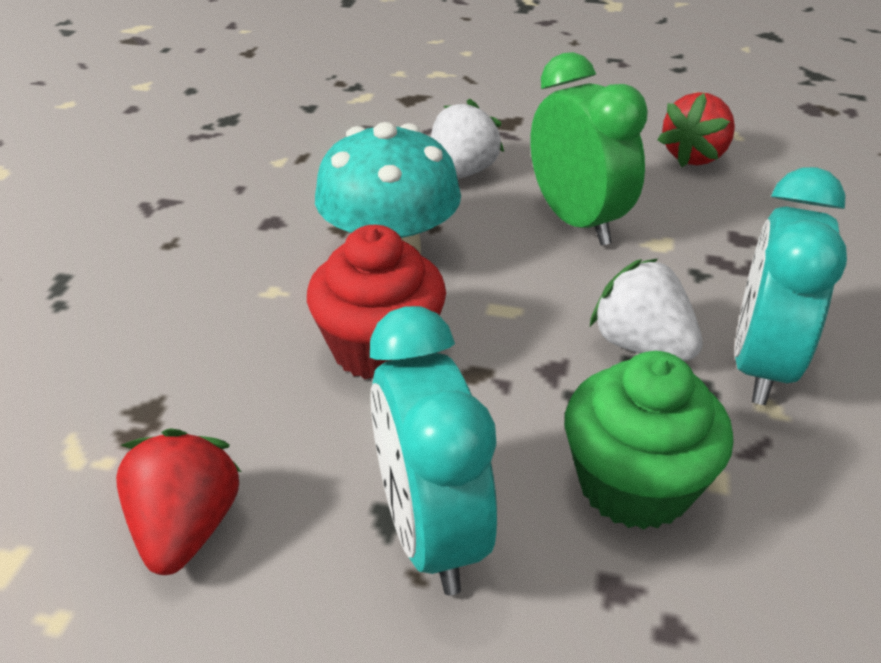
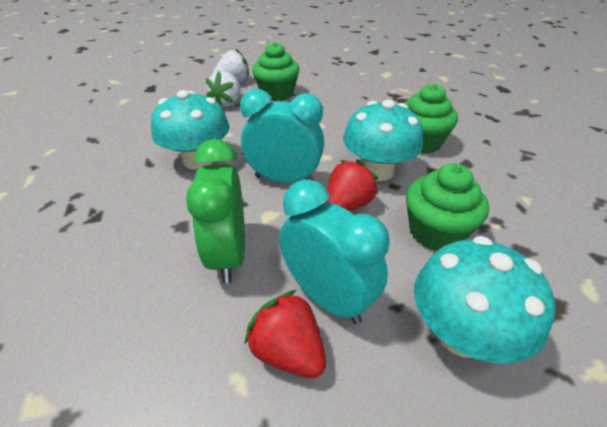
green cupcake: [565,351,734,530] = 1 -> [252,42,300,101] [404,84,458,154] [406,163,489,251] = 3
red cupcake: [307,225,446,380] = 1 -> none = 0
turquoise mushroom: [315,122,461,255] = 1 -> [151,90,230,170] [343,100,423,181] [414,236,555,364] = 3

